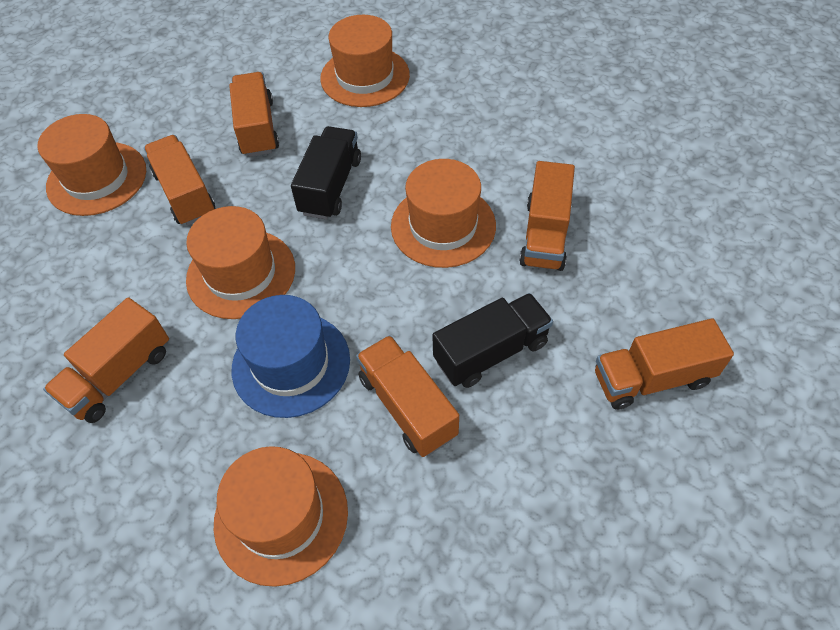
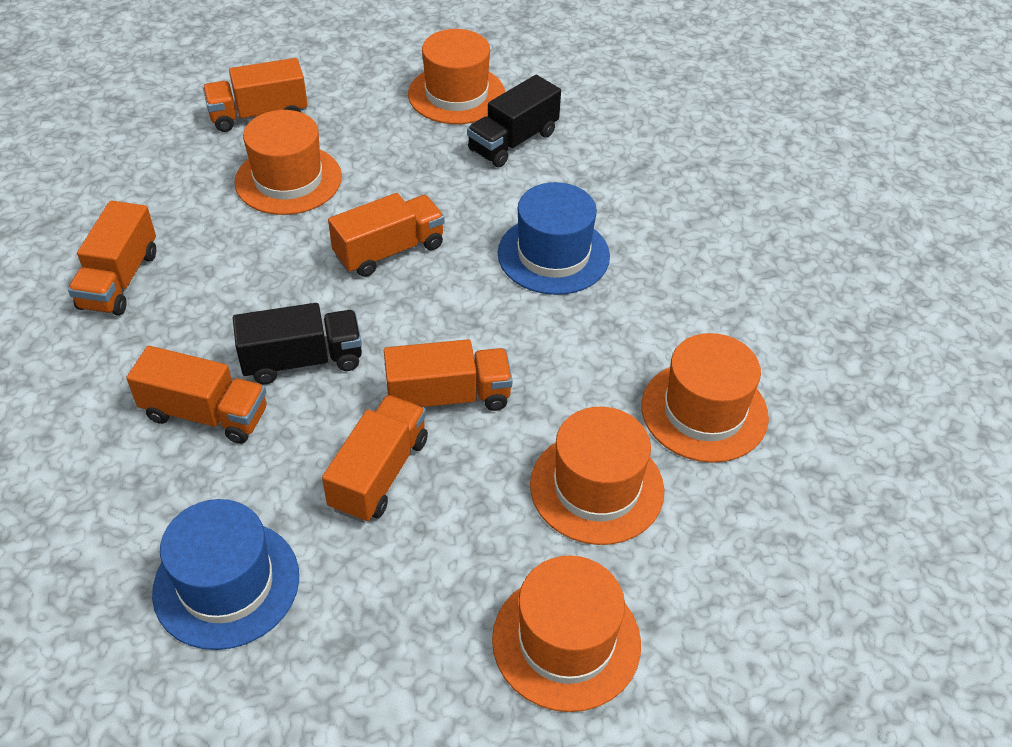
blue hat: [232,295,350,418] = 1 -> [152,499,299,650] [498,182,610,295] = 2

